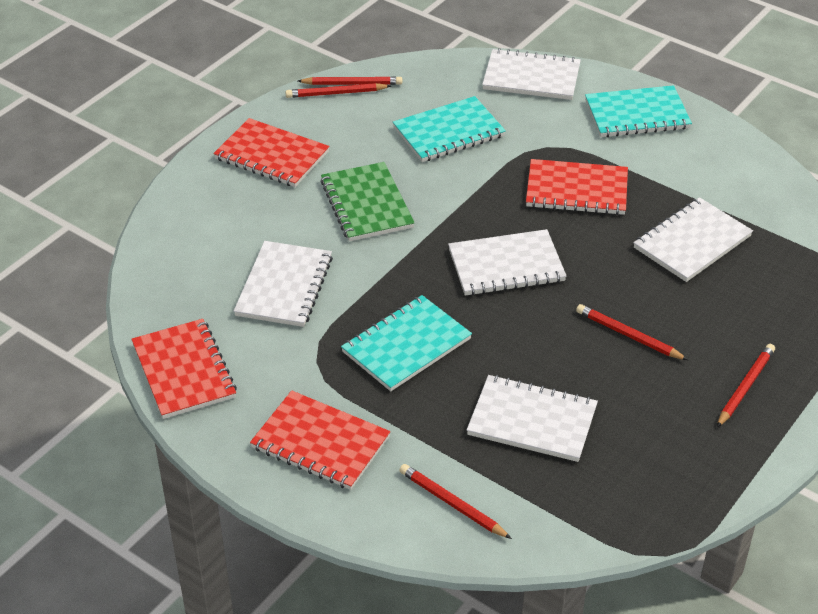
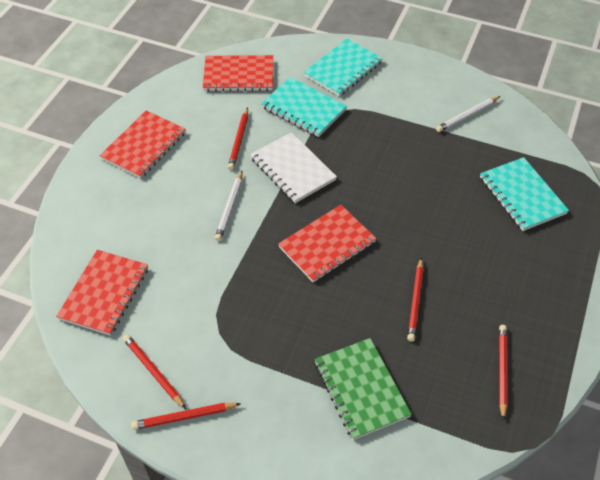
white notebook: [234,241,333,327] [448,229,567,296] [467,375,598,462] [482,48,581,100] [633,197,753,282] = 5 -> [250,132,337,203] = 1
white pencil: none = 0 -> [215,171,243,241] [436,96,500,132] = 2

